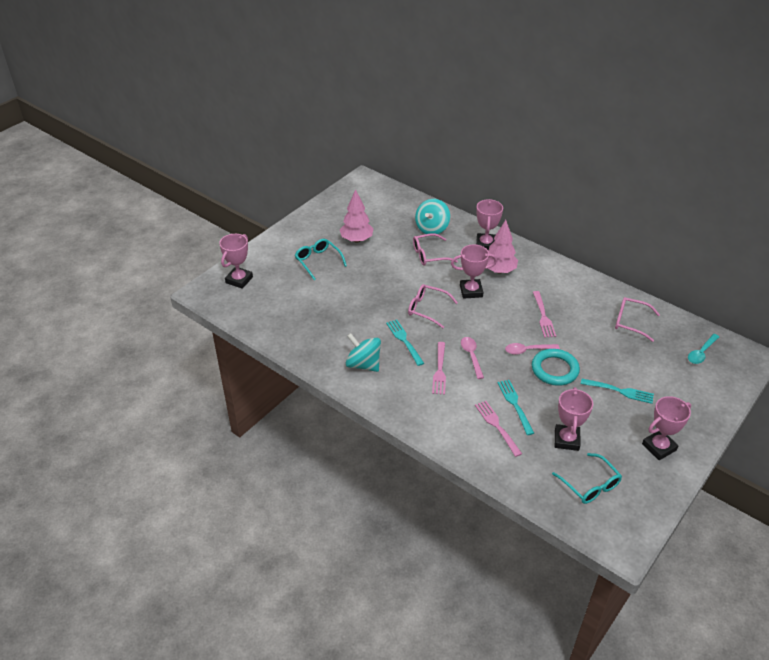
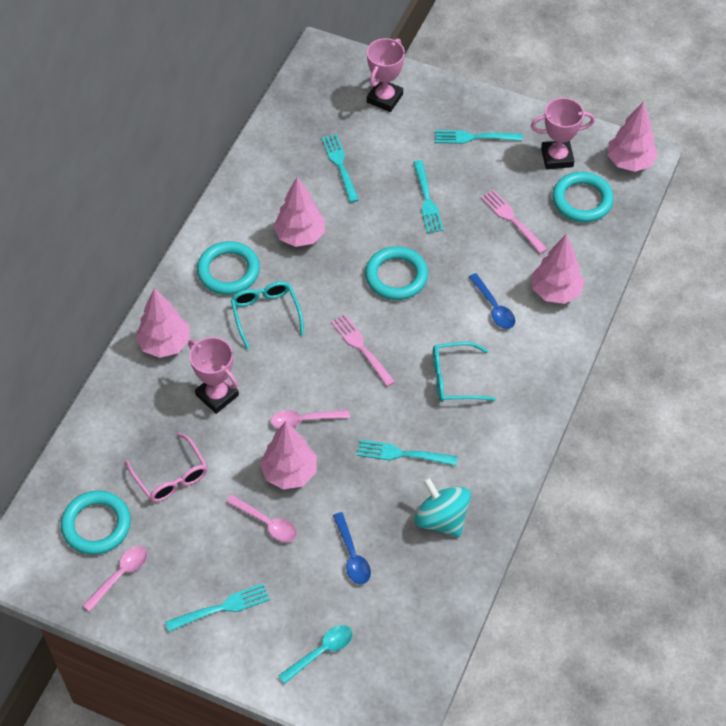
blue spoon: none = 0 -> [333,512,371,584] [469,273,515,329] = 2
pink fork: [432,342,446,395] [475,401,522,457] [533,291,556,338] = 3 -> [331,314,395,387] [481,190,547,254] = 2
pink glasses: [408,284,458,328] [413,233,458,266] [615,297,660,342] = 3 -> [125,432,207,502] = 1
pink spoon: [461,337,484,379] [505,343,560,355] = 2 -> [82,546,148,612] [226,495,297,542] [270,410,350,429] = 3
pink tree: [340,189,373,243] [487,220,518,274] = 2 -> [136,288,190,358] [260,421,317,489] [273,177,325,247] [531,234,585,304] [607,101,658,172] = 5
pink trophy: [219,234,253,289] [451,244,497,299] [476,199,503,251] [555,387,593,451] [642,396,691,460] = 5 -> [188,337,239,414] [367,38,405,112] [531,98,595,169] = 3
turquoise fork: [386,320,424,366] [497,380,534,435] [581,379,654,404] = 3 -> [165,584,270,632] [322,134,359,203] [357,440,457,466] [413,160,443,233] [435,130,523,144] = 5
turquoise ring: [532,349,580,386] = 1 -> [61,490,131,555] [197,241,260,295] [365,246,428,300] [552,172,614,222] = 4
turquoise spinning top: [346,333,381,372] [415,199,450,234] = 2 -> [414,477,471,537] = 1

